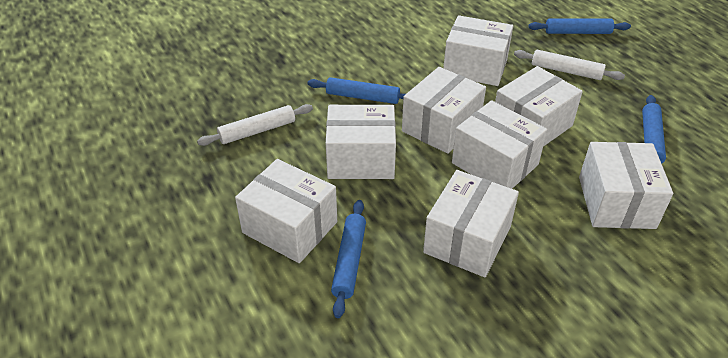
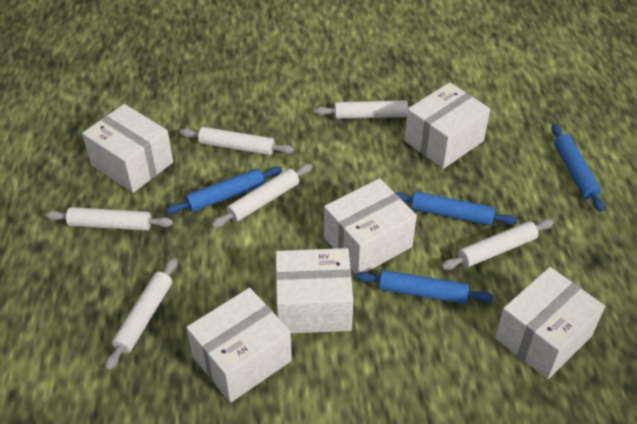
white box: [235,159,337,263] [326,105,396,179] [402,67,486,154] [423,170,519,277] [443,15,513,86] [452,100,547,189] [495,66,583,147] [579,142,673,229] = 8 -> [82,104,173,193] [186,288,292,403] [276,248,353,333] [324,178,417,274] [404,82,490,169] [495,267,605,379] = 6
white rolling pin: [197,104,313,146] [514,50,625,80] = 2 -> [45,207,173,231] [105,258,177,371] [180,127,294,155] [211,164,312,228] [314,100,411,119] [441,219,554,270] = 6

